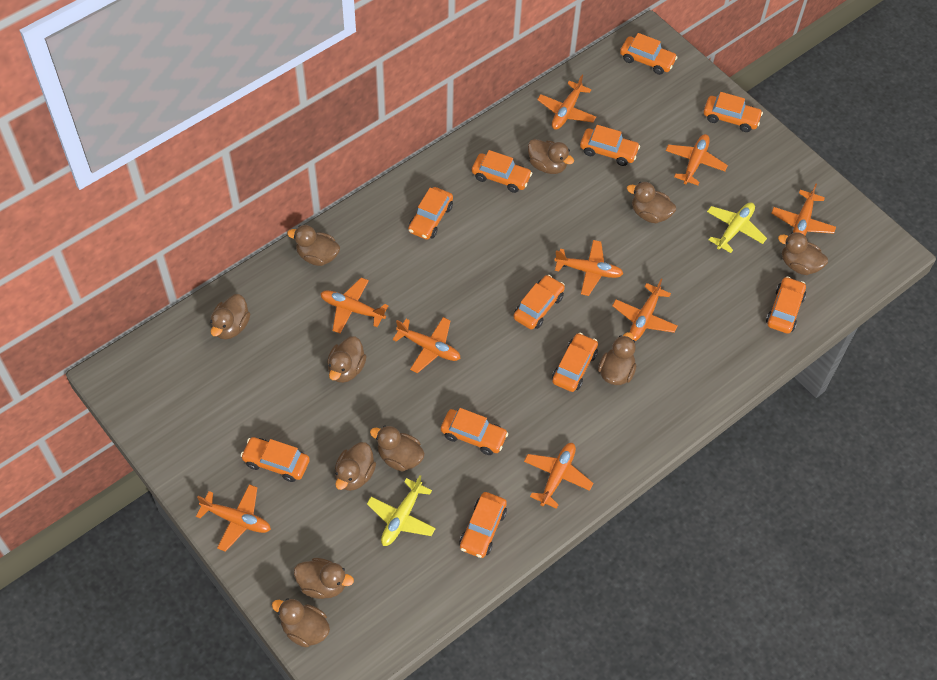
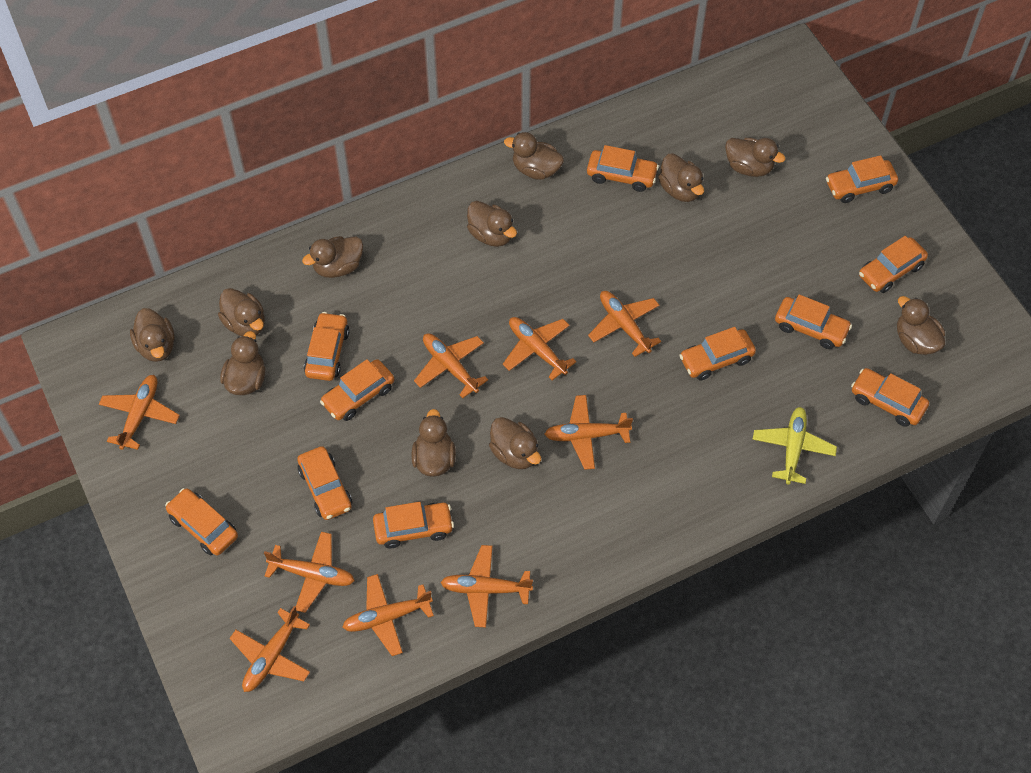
yellow plane: [367,475,436,546] [707,202,767,253] = 2 -> [752,407,837,485] = 1

